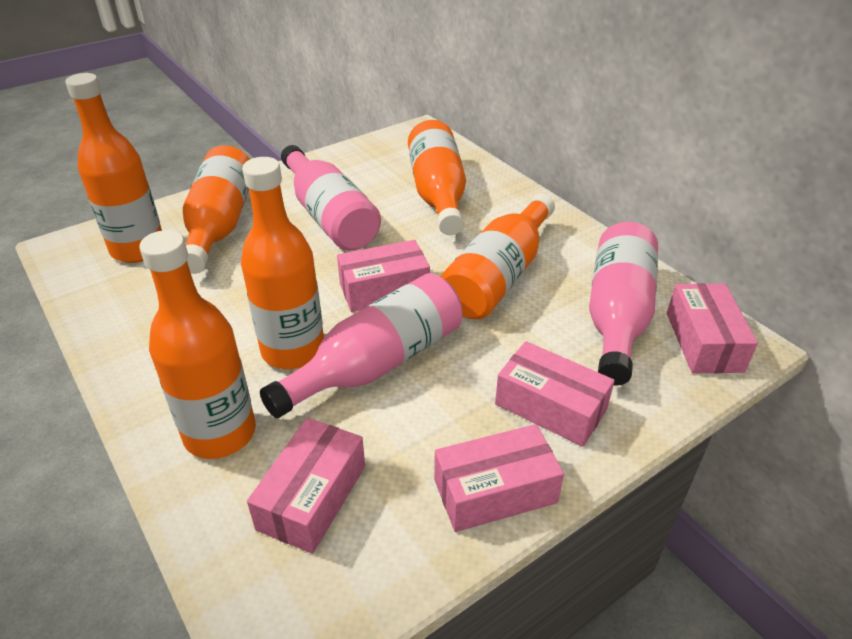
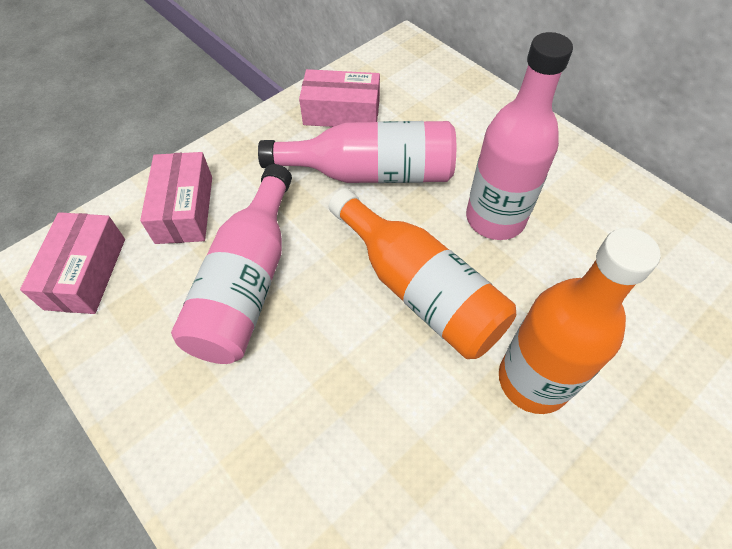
orange bottle: [65,73,162,263] [140,230,256,459] [183,145,250,274] [241,157,324,369] [408,120,466,235] [441,194,555,319] = 6 -> [328,188,516,359] [499,228,661,414] = 2
pink box: [247,418,365,554] [337,240,430,312] [434,424,564,532] [495,341,615,447] [667,283,758,373] = 5 -> [20,212,125,314] [140,152,212,244] [299,69,380,127] = 3

